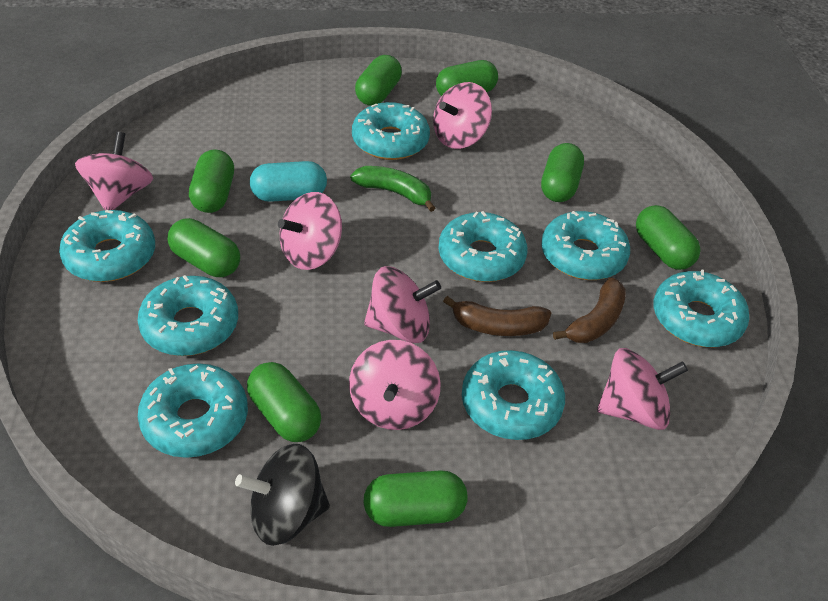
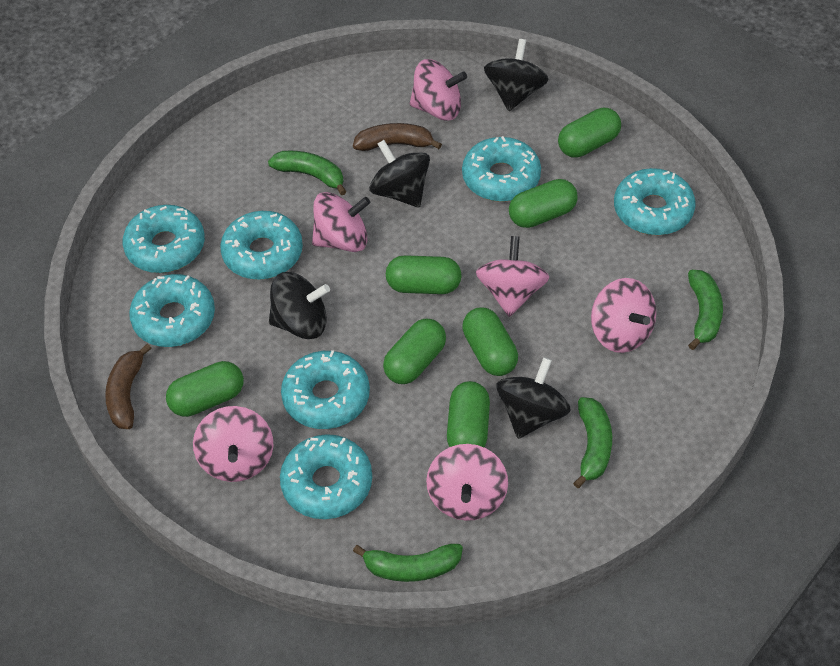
black spinning top: [235,444,330,546] = 1 -> [269,272,330,339] [369,140,430,208] [484,39,548,111] [496,357,571,439] = 4
green banana: [350,166,435,212] = 1 -> [268,150,347,195] [353,544,463,582] [573,397,612,488] [688,270,723,350] = 4
green capsule: [168,218,240,277] [189,149,234,213] [247,362,321,442] [355,55,402,106] [363,470,468,527] [436,60,498,96] [541,143,584,202] [636,205,701,270] = 8 -> [166,361,244,417] [383,319,446,384] [386,255,462,294] [447,381,490,447] [462,308,518,376] [509,179,578,228] [558,108,621,158] = 7
turquoise capsule: [250,161,327,202] = 1 -> none = 0
turquoise donut: [59,210,155,282] [138,275,238,356] [138,363,248,458] [352,102,430,160] [439,211,527,282] [462,350,565,440] [541,211,630,280] [653,269,749,347] = 8 -> [123,205,205,273] [129,274,215,347] [220,211,303,280] [280,434,372,519] [281,350,370,429] [462,136,541,202] [614,168,695,235] = 7

